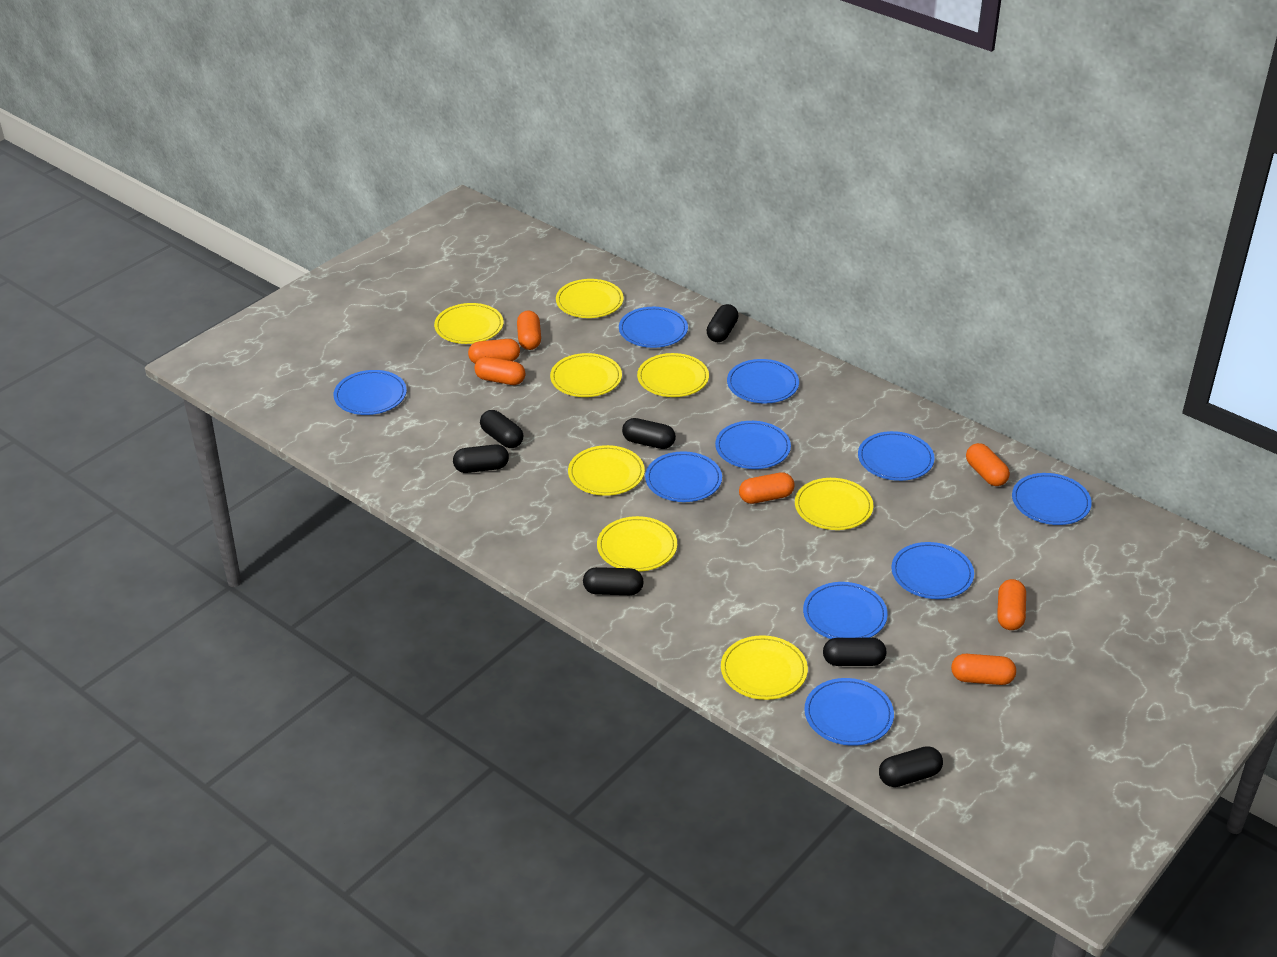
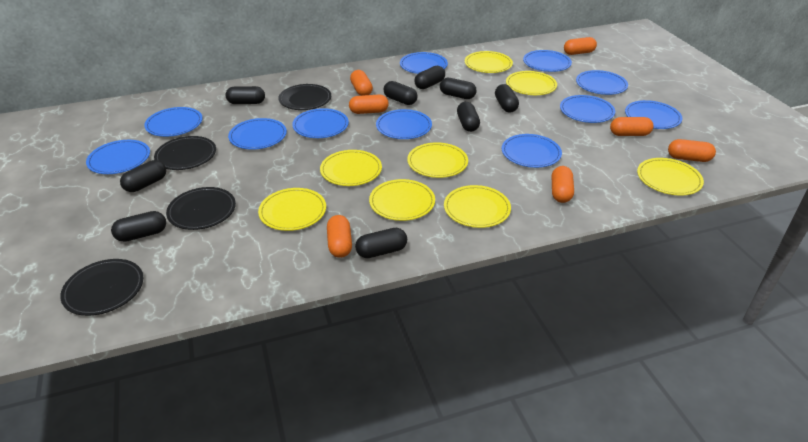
black capsule: [453,444,509,473] [480,410,524,448] [583,567,644,595] [622,418,676,449] [706,304,739,342] [823,638,886,666] [879,746,943,787] = 7 -> [111,211,166,242] [120,160,166,192] [225,86,265,104] [355,228,407,258] [383,81,418,105] [414,66,445,89] [440,78,477,99] [457,102,480,132] [495,84,519,112] = 9
black plate: none = 0 -> [60,259,144,316] [154,136,216,170] [166,187,236,230] [278,84,331,110] = 4
blue plate: [334,370,407,415] [619,307,688,348] [645,451,722,502] [715,421,791,469] [727,359,799,404] [803,582,888,639] [804,678,894,746] [858,431,935,481] [891,542,974,599] [1012,473,1092,525] = 10 -> [86,140,150,174] [144,107,203,137] [228,118,287,150] [292,108,349,138] [376,109,432,139] [400,52,448,74] [502,134,562,168] [523,50,572,72] [560,95,615,123] [576,70,628,95] [625,100,682,129] = 11

